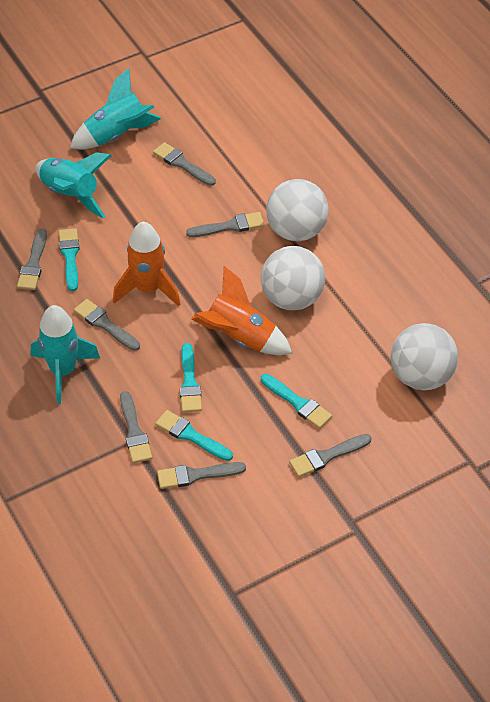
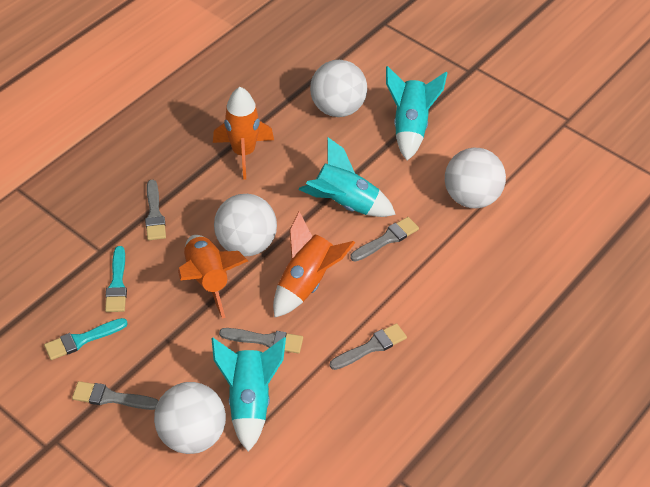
grey brush: [17,229,47,290] [74,299,140,351] [120,391,152,463] [153,142,216,186] [157,462,246,489] [186,212,264,237] [289,434,372,477] = 7 -> [72,381,158,410] [145,180,166,240] [219,328,303,354] [330,323,407,370] [350,217,419,262] = 5
orange rocket: [113,221,180,306] [191,266,292,355] = 2 -> [178,235,248,319] [213,87,274,180] [273,211,355,317] = 3
turquoise brush: [59,228,79,291] [155,410,233,461] [180,343,202,412] [261,374,332,429] = 4 -> [44,318,128,360] [105,246,127,312] = 2
white ball: [261,246,325,311] [266,179,328,241] [391,323,458,391] = 3 -> [154,382,226,454] [214,194,277,257] [310,60,367,117] [445,148,506,208] = 4

